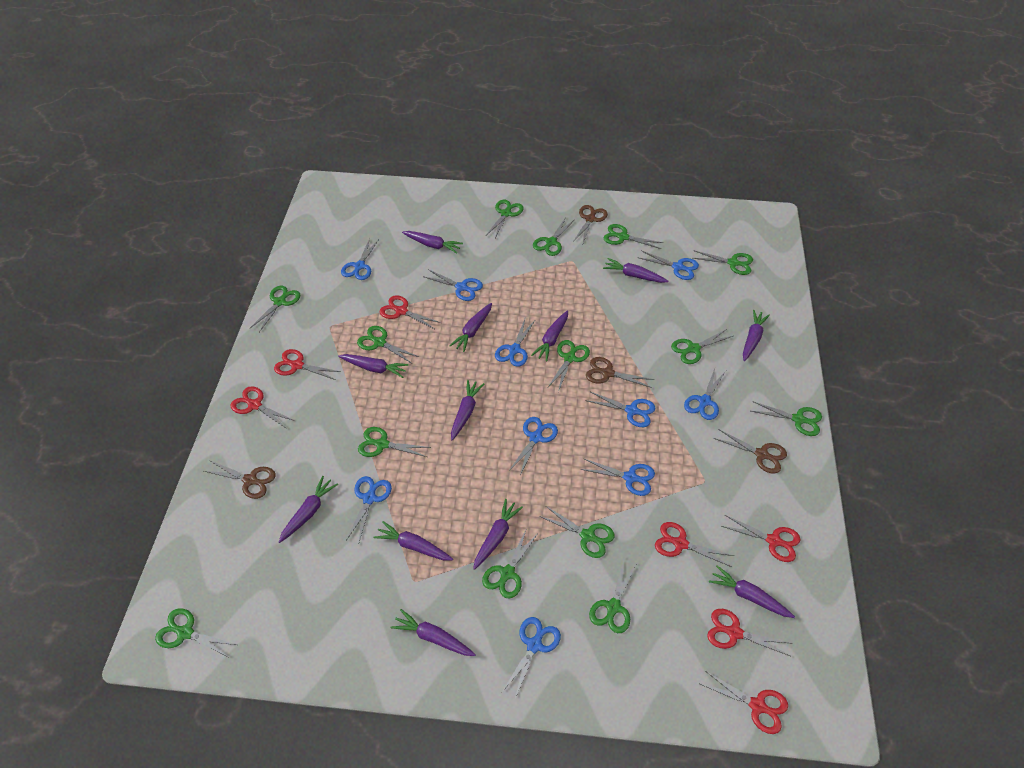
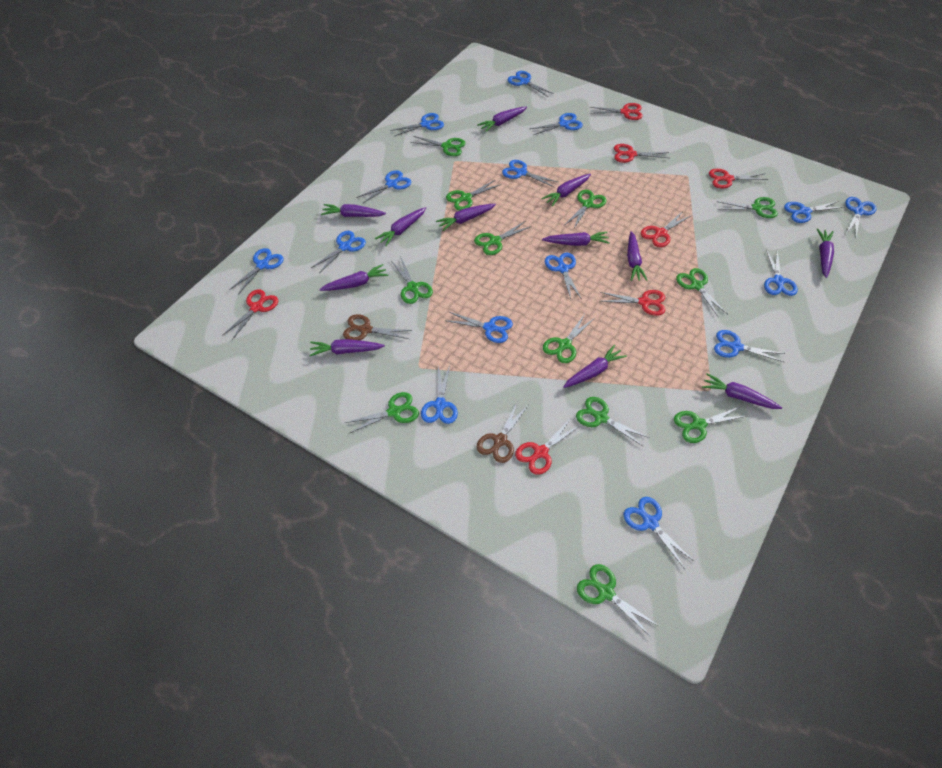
blue scissors: [341,238,379,280] [346,476,392,542] [425,269,483,301] [495,319,536,367] [502,617,561,699] [509,417,558,476] [580,459,655,496] [585,391,656,427] [639,250,699,280] [684,369,726,420] = 10 -> [229,248,284,295] [311,231,366,273] [356,170,411,204] [390,113,444,136] [421,365,458,424] [447,312,513,343] [502,160,558,188] [507,71,554,97] [530,113,583,135] [545,252,581,299] [624,497,695,569] [714,330,785,362] [764,249,798,296] [784,201,845,223] [845,197,877,236] = 15
brown scissors: [204,460,276,499] [573,205,608,243] [586,357,654,388] [713,429,787,474] = 4 -> [343,314,412,340] [477,400,528,463] = 2
green scissors: [155,608,237,658] [250,286,300,332] [357,326,419,363] [358,427,431,457] [482,528,539,598] [486,200,524,238] [533,217,575,256] [539,506,615,558] [548,340,590,392] [589,561,637,633] [604,224,663,249] [671,329,733,364] [693,250,753,275] [751,401,822,436] = 14 -> [345,392,419,433] [391,256,433,304] [410,136,466,156] [446,179,501,210] [474,221,532,255] [543,314,595,363] [565,190,606,230] [576,397,649,446] [577,564,659,637] [674,407,747,443] [676,268,727,318] [716,197,778,218] = 12

